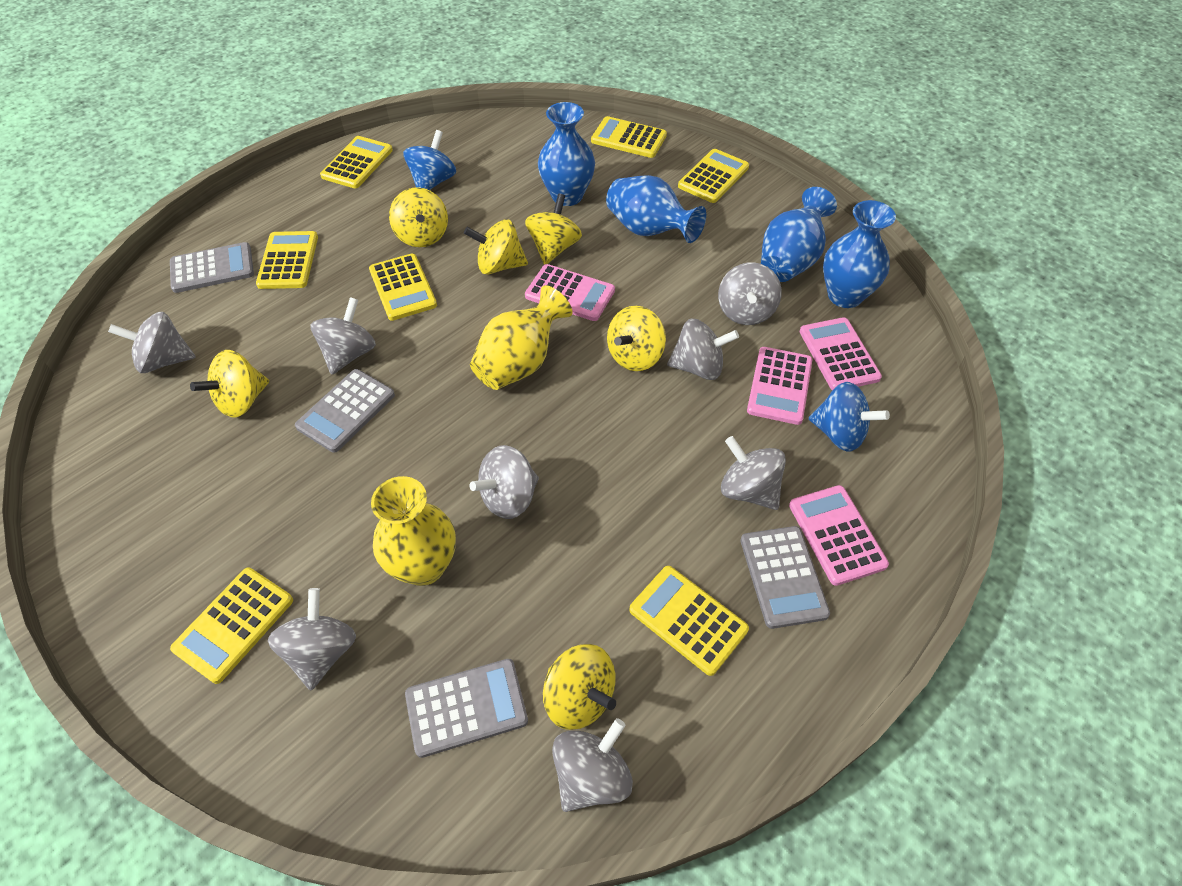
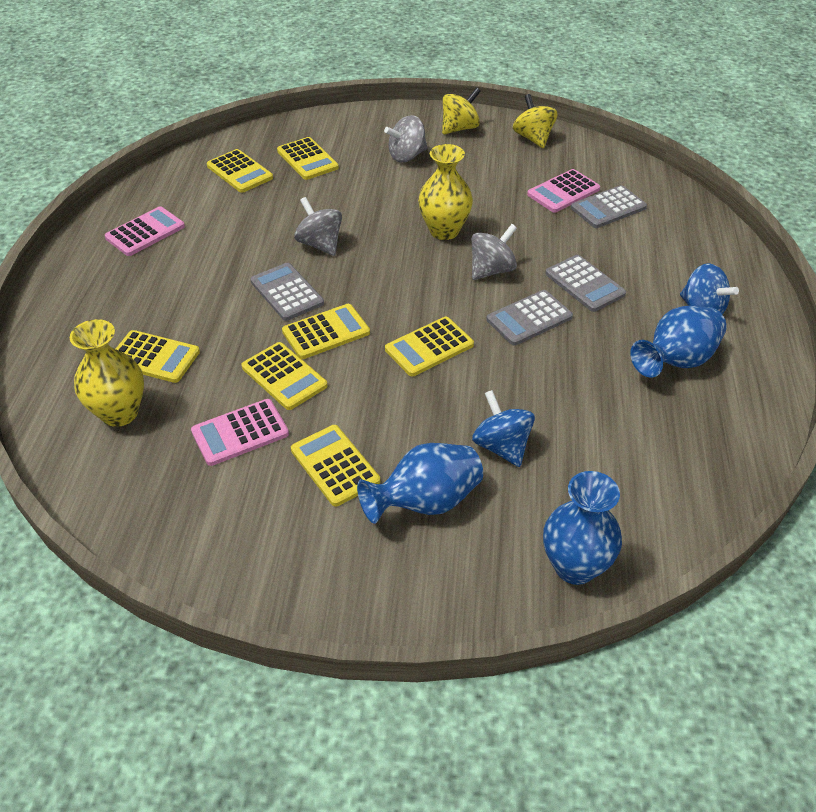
blue vase: [538,102,595,206] [606,175,706,243] [761,187,837,282] [823,200,896,308] = 4 -> [357,443,483,524] [543,471,622,585] [630,306,727,378] = 3
grey spinning top: [108,312,196,373] [268,588,356,690] [310,297,376,375] [469,445,539,519] [552,718,633,812] [667,319,739,380] [718,262,782,325] [721,436,786,510] = 8 -> [294,197,342,256] [384,115,427,162] [471,224,517,280] = 3
pink calculator: [525,264,615,321] [747,347,813,425] [789,485,889,586] [800,317,882,390] = 4 -> [105,206,185,256] [191,399,289,466] [527,169,600,213] = 3
yellow spinning top: [190,350,269,418] [389,187,448,247] [464,219,528,275] [525,194,582,265] [543,644,616,730] [607,306,666,371] = 6 -> [442,88,481,134] [513,94,558,148] = 2

